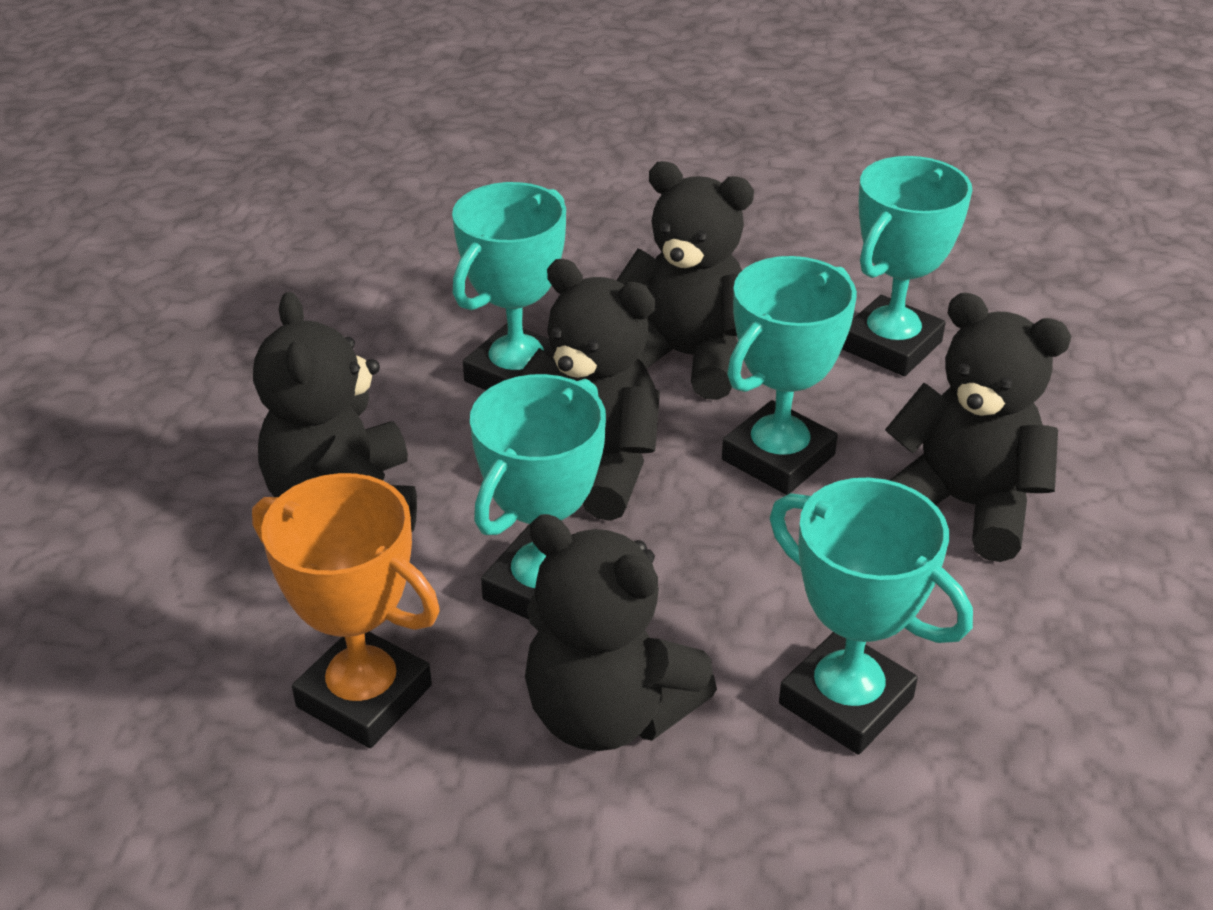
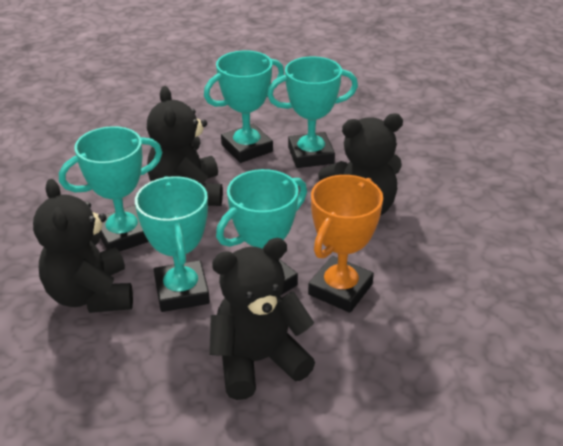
black teddy bear: [253,292,417,532] [517,259,660,521] [525,514,717,751] [616,161,754,400] [885,293,1071,562] = 5 -> [33,179,133,313] [147,86,223,206] [209,238,315,400] [318,113,403,216] = 4

